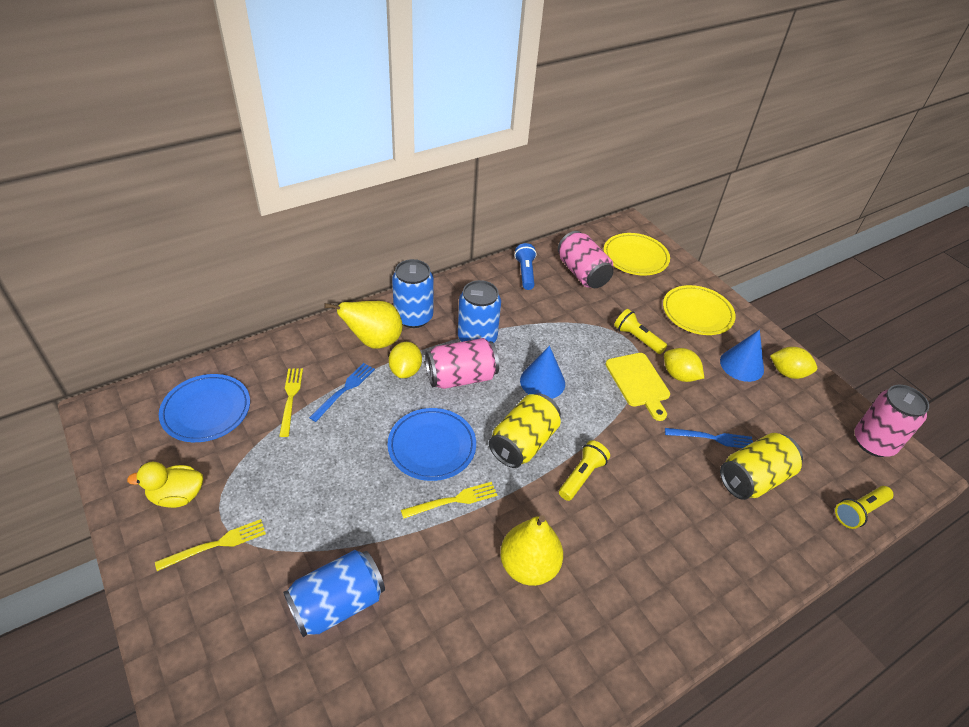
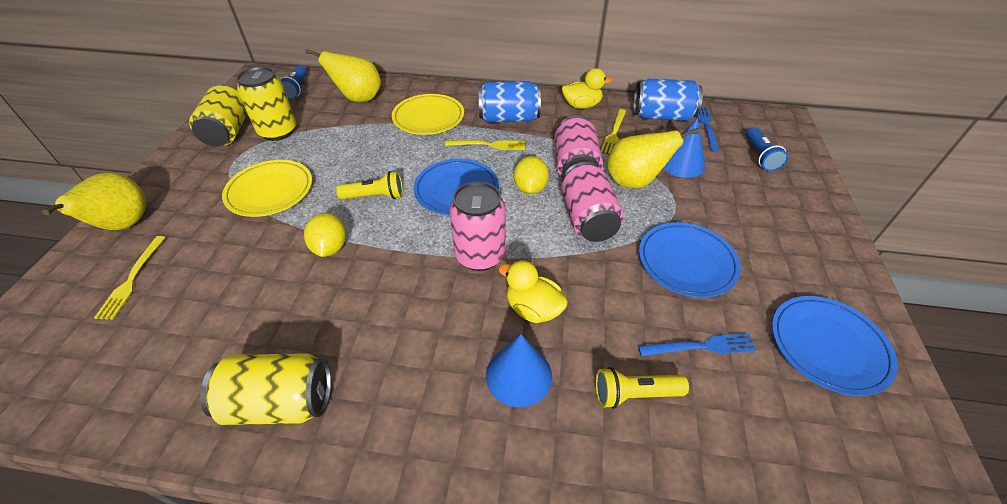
blue can: [283,550,385,637] [392,259,434,328] [458,280,501,343] = 3 -> [478,81,541,123] [633,79,703,121] = 2
blue flashlight: [514,243,537,290] = 1 -> [280,66,307,100] [746,127,788,171] = 2
blue plate: [159,374,250,442] [388,408,476,481] = 2 -> [413,159,499,215] [639,222,741,298] [772,296,898,396] = 3
yellow can: [489,393,561,468] [720,433,803,500] = 2 -> [189,84,248,147] [200,353,331,425] [236,66,296,141] = 3
yellow cutting board: [605,353,670,421] = 1 -> none = 0
yellow duck: [127,462,203,508] = 1 -> [498,260,568,323] [562,68,612,109] = 2
yellow flashlight: [559,440,610,501] [614,309,667,354] [835,486,893,529] = 3 -> [336,171,403,200] [595,367,689,409] = 2
yellow lemon: [389,342,422,378] [664,348,704,382] [770,347,817,379] = 3 -> [304,213,346,257] [514,156,549,194] = 2
yellow pear: [324,301,403,348] [500,515,563,586] = 2 -> [42,173,146,230] [306,49,381,102] [607,128,699,188] = 3

